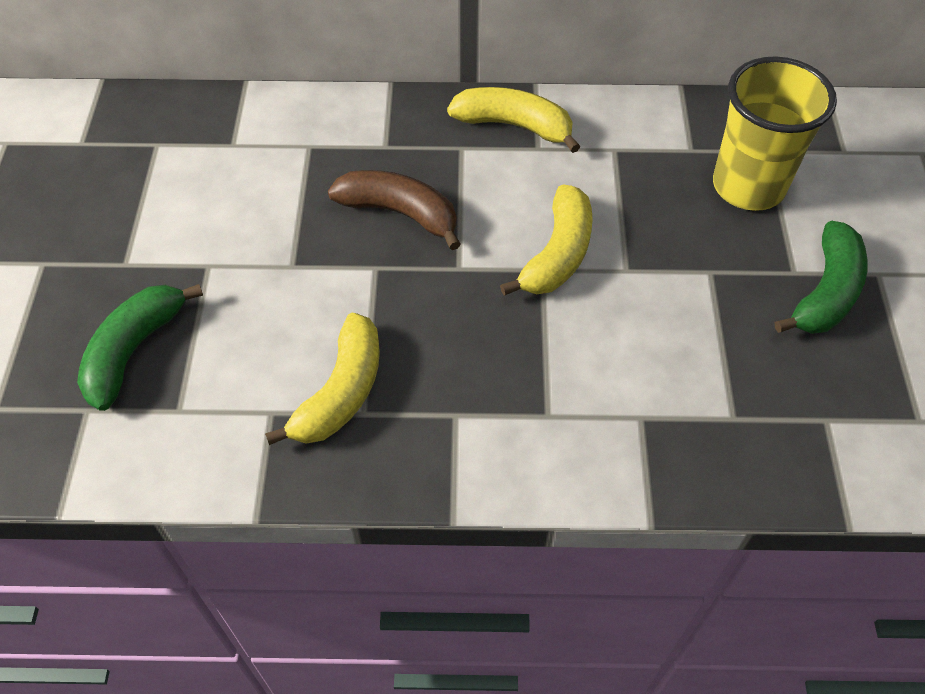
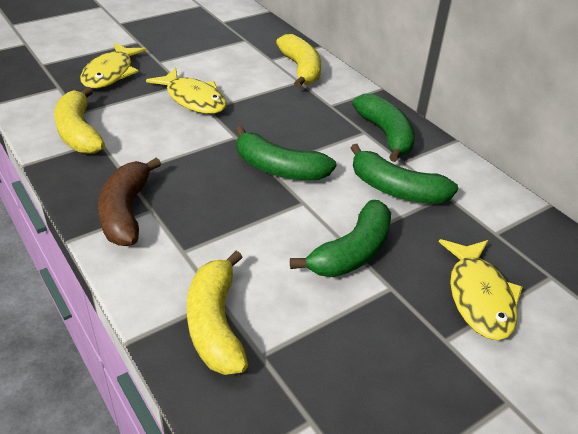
green banana: [77,284,203,411] [775,221,868,334] = 2 -> [235,126,337,180] [290,200,391,277] [350,144,458,204] [352,94,415,162] = 4
yellow cup: [713,56,837,211] = 1 -> none = 0
yellow fish: none = 0 -> [80,43,146,89] [146,68,227,114] [439,239,523,340] = 3

